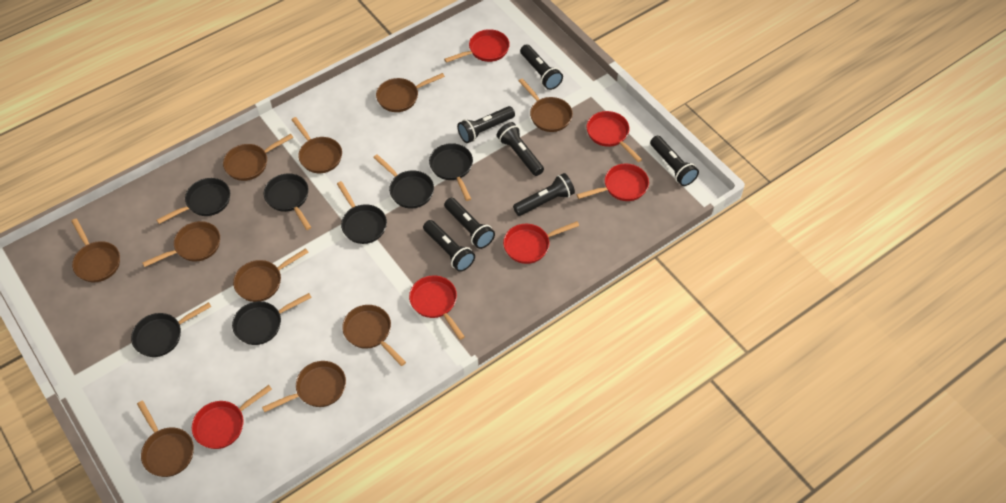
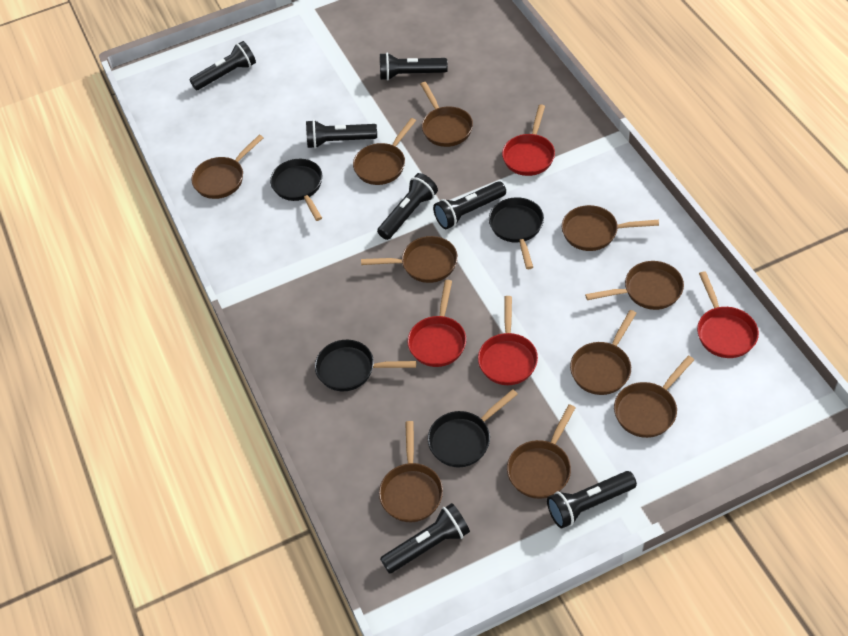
black pan: [131,302,211,357] [157,178,230,224] [232,293,312,345] [264,173,311,230] [337,181,387,244] [373,154,434,208] [429,143,473,201] = 7 -> [270,159,322,221] [315,340,416,391] [428,389,518,467] [489,197,544,269] = 4
red pan: [192,385,272,449] [409,275,465,340] [444,29,510,63] [503,221,579,264] [577,164,649,201] [587,111,642,162] = 6 -> [407,280,466,367] [478,296,538,385] [502,104,555,176] [697,271,759,358] = 4

